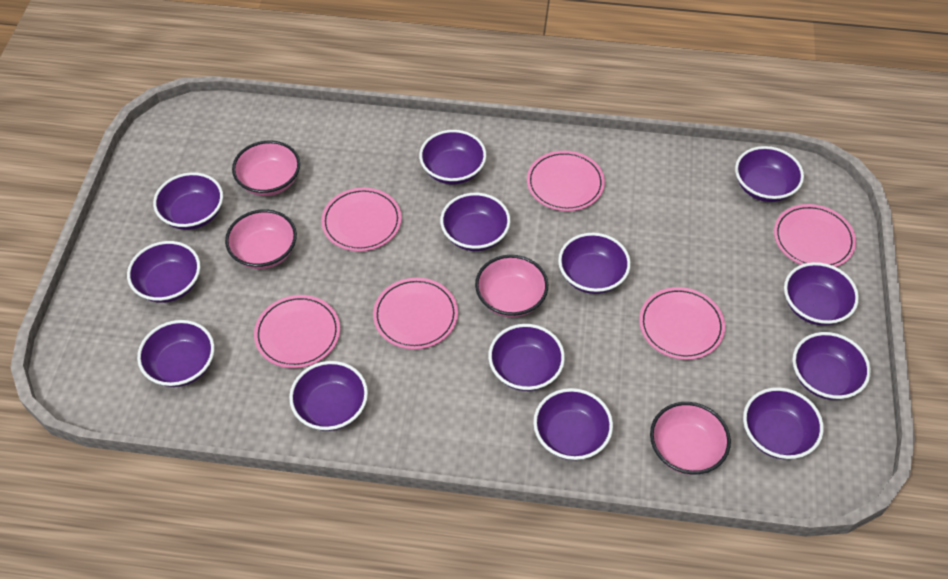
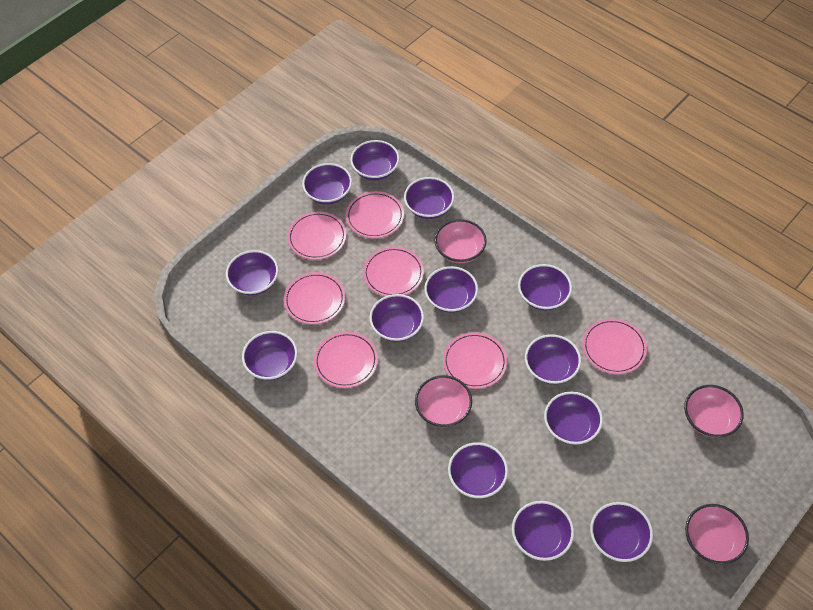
pink plate: [254,295,340,368] [321,188,402,252] [373,278,458,350] [527,151,605,211] [639,287,725,360] [774,204,856,267] = 6 -> [284,272,345,324] [287,212,346,260] [314,332,378,388] [346,191,404,238] [363,247,424,296] [443,332,507,389] [582,319,647,374] = 7

